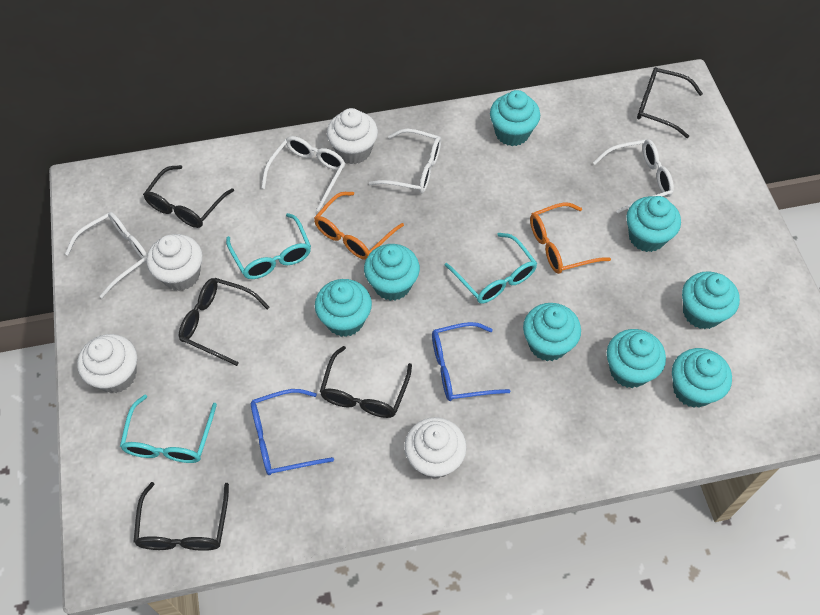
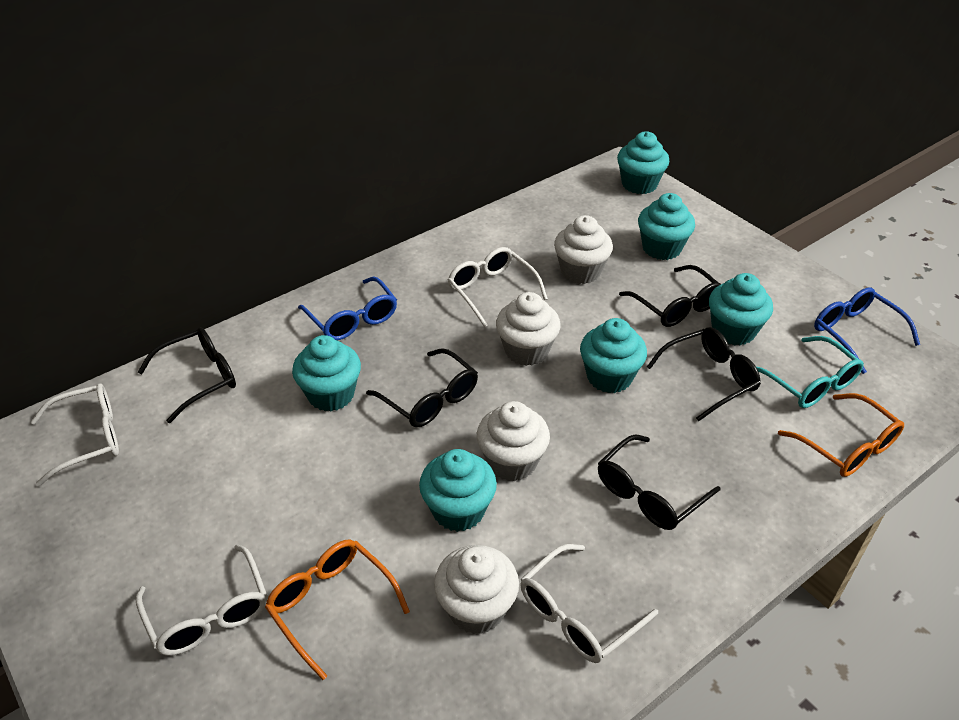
turquoise cupcake: [315,279,372,337] [364,244,420,301] [490,90,540,146] [523,303,581,361] [607,329,666,388] [626,196,681,252] [672,348,732,408] [682,271,740,329] = 8 -> [292,335,361,411] [419,449,497,532] [580,318,647,393] [617,131,670,194] [638,193,695,260] [709,273,773,345] = 6
turquoise glasses: [120,394,217,463] [226,213,311,279] [444,233,537,304] = 3 -> [756,336,864,408] = 1

